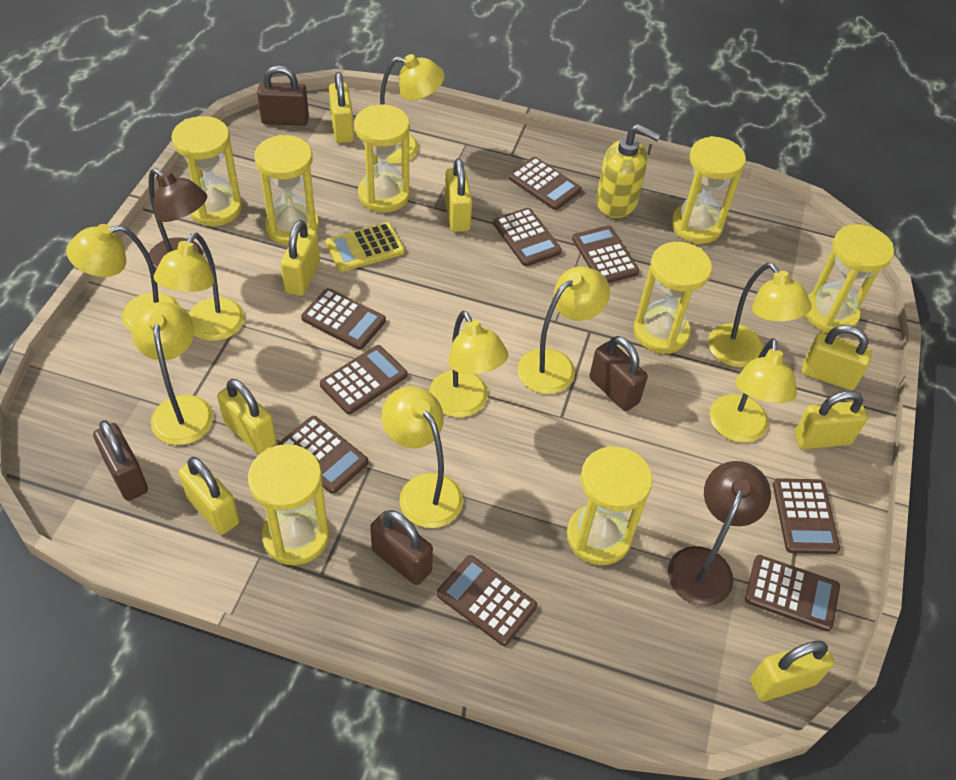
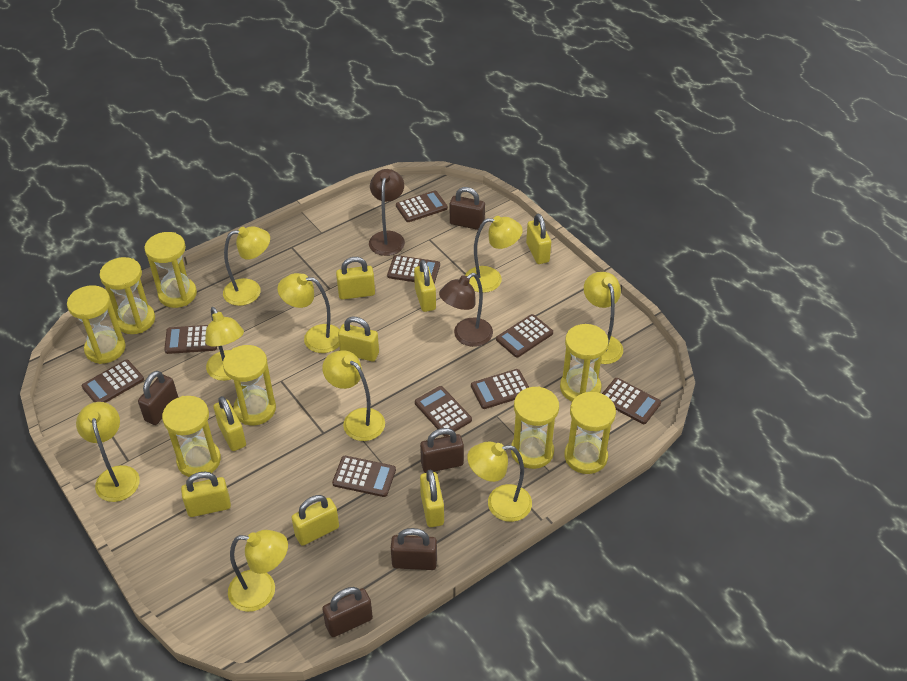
brown padlock: [93,420,148,501] [257,66,309,126] [370,510,433,585] [589,336,648,411] = 4 -> [138,371,179,425] [322,587,373,637] [391,528,437,570] [420,428,464,473] [450,187,485,230] = 5
yellow calculator: [326,222,405,272] = 1 -> none = 0
yellow soap dispenser: [596,124,661,218] = 1 -> none = 0

